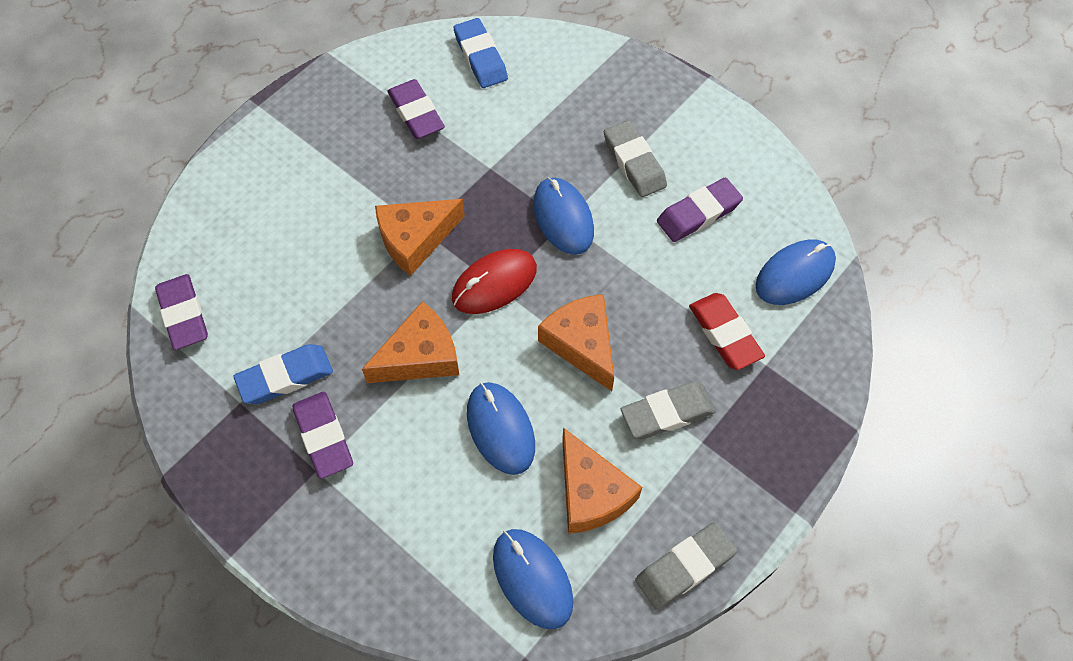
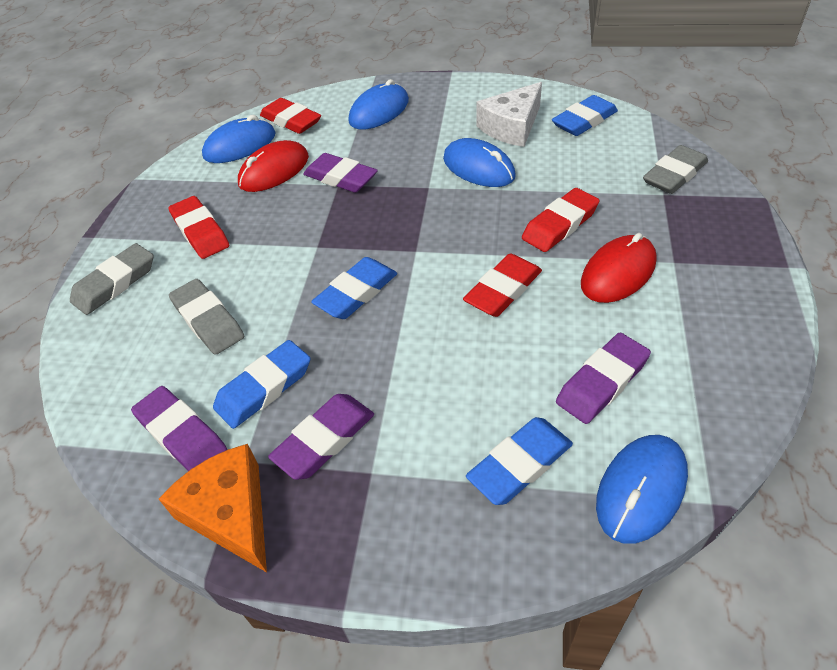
blue eraser: [233,344,333,404] [454,18,508,88] = 2 -> [213,340,310,429] [311,257,397,319] [466,417,573,505] [552,95,618,136] = 4
orange cheese: [362,302,459,383] [375,199,465,276] [538,294,614,391] [562,428,642,534] = 4 -> [159,444,267,572] = 1
red eraser: [689,293,765,370] = 1 -> [168,196,229,259] [260,98,321,134] [463,253,542,317] [522,188,600,252] = 4
red mouse: [452,249,537,314] = 1 -> [238,140,309,192] [581,233,657,303] = 2
white cheese: none = 0 -> [476,82,542,147] = 1

